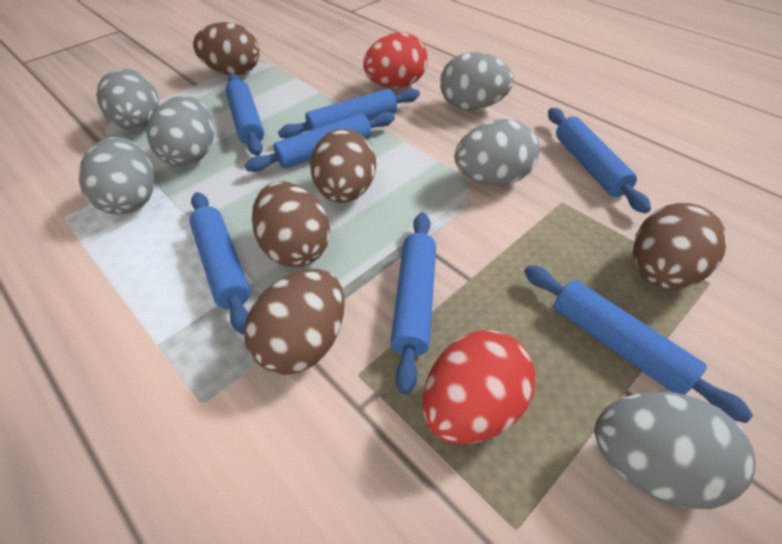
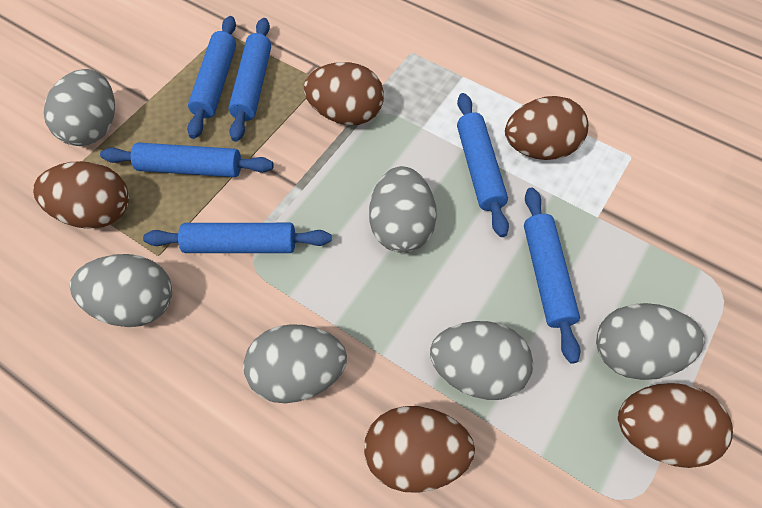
blue rolling pin: [189,192,250,335] [225,74,264,156] [245,112,395,172] [278,88,420,139] [390,213,436,395] [524,265,753,423] [548,108,651,213] = 7 -> [100,143,274,177] [143,223,331,253] [187,16,236,139] [228,18,271,142] [457,93,509,237] [524,188,580,364] = 6
red egg: [363,32,428,88] [422,330,536,444] = 2 -> none = 0

